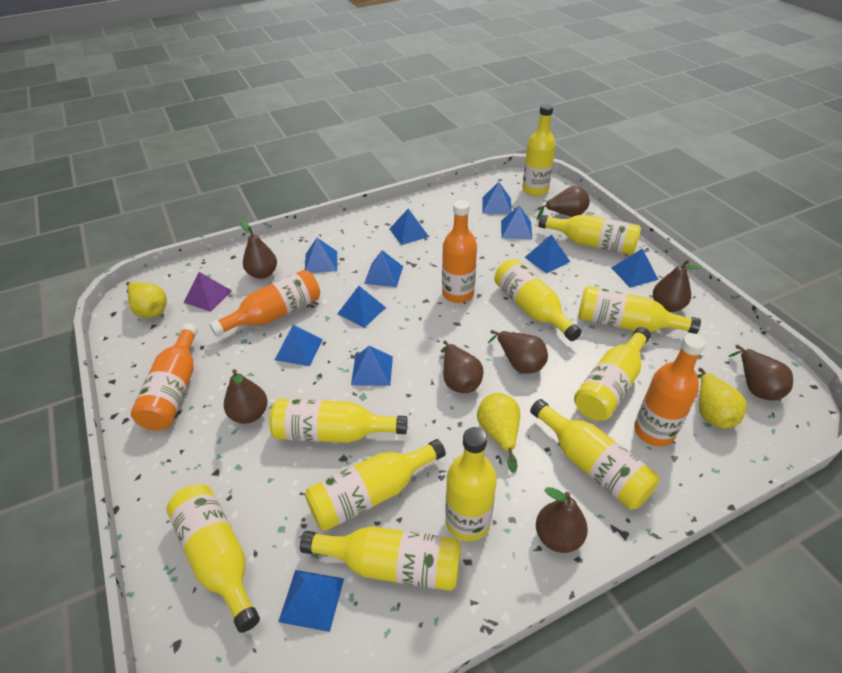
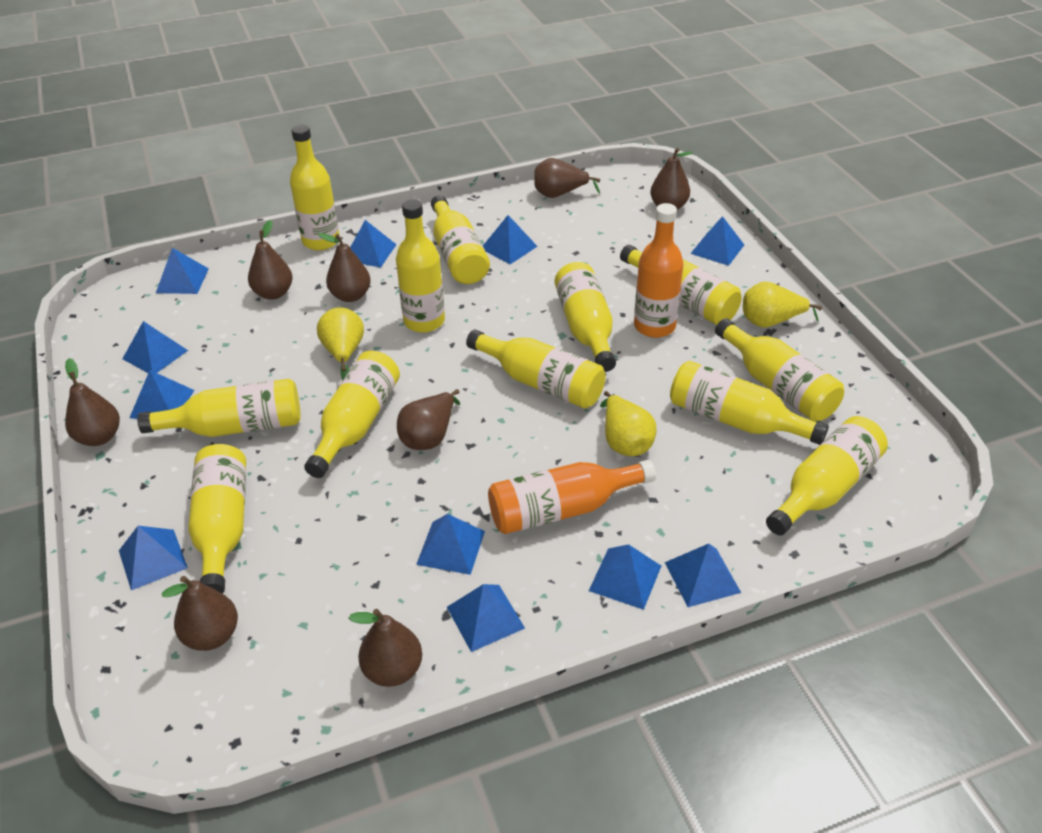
orange bottle: [131,323,198,431] [209,270,320,337] [442,200,477,303] [634,333,706,447] = 4 -> [488,460,656,534] [634,203,684,338] = 2
purple pyramid: [183,272,232,312] = 1 -> none = 0
yellow bottle: [166,484,260,633] [269,398,407,443] [300,526,461,591] [305,439,446,531] [445,427,497,541] [494,259,582,341] [522,104,556,196] [530,399,659,510] [538,214,641,255] [574,327,651,421] [578,286,701,334] = 11 -> [137,379,301,437] [188,444,246,594] [290,125,340,250] [304,351,400,478] [396,199,445,333] [431,195,490,284] [466,330,606,409] [555,262,616,372] [620,245,742,325] [670,361,829,445] [715,318,844,422] [766,416,888,535] = 12

